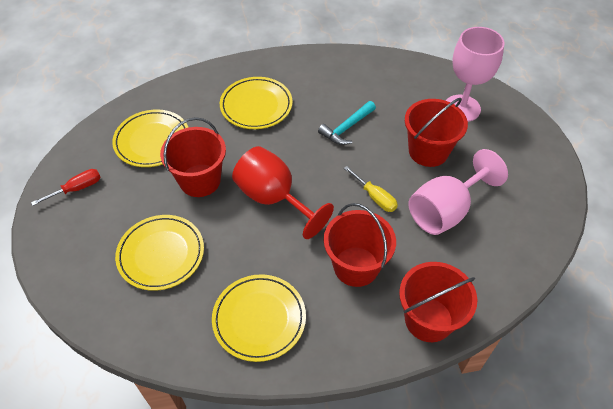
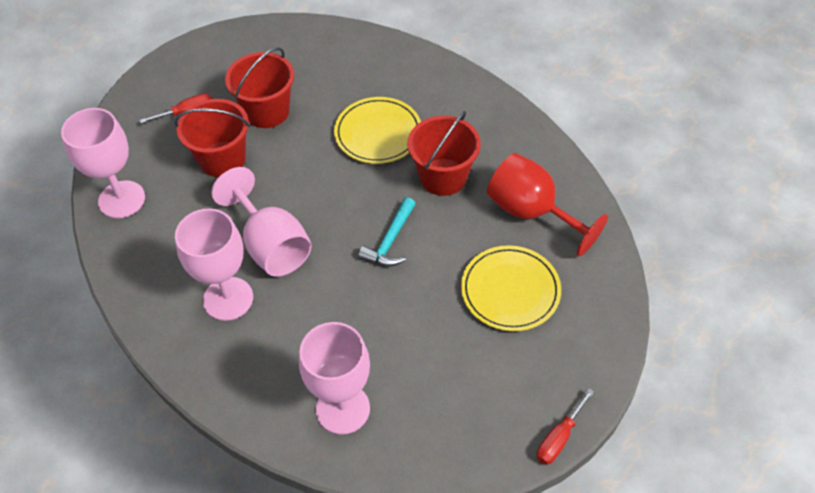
pink goblet: [409,149,508,235] [446,27,505,122] = 2 -> [61,108,145,218] [175,208,253,321] [211,167,312,277] [299,322,370,435] = 4
red bucket: [160,117,226,197] [324,203,396,287] [399,262,477,342] [405,98,468,167] = 4 -> [175,99,250,177] [225,47,294,128] [408,111,481,196] = 3
red screwdriver: [31,169,101,206] = 1 -> [140,93,212,123] [537,388,594,465] = 2
yellow plate: [112,109,189,167] [115,215,204,291] [212,274,306,362] [220,77,293,129] = 4 -> [334,97,421,164] [461,245,561,331] = 2
yellow screwdriver: [344,166,398,212] = 1 -> none = 0

